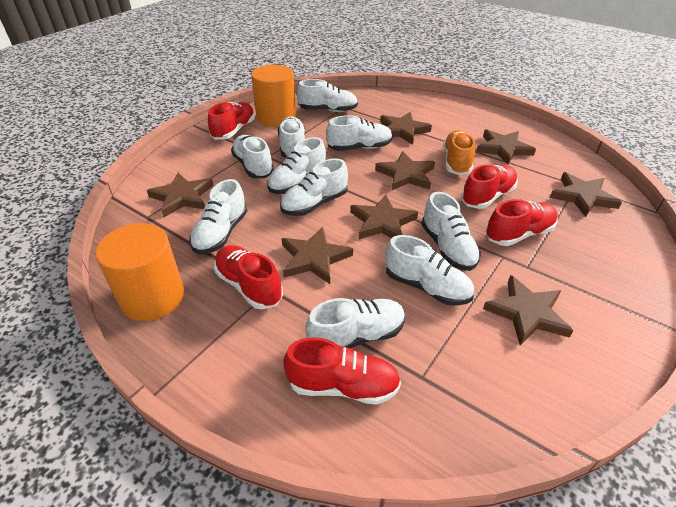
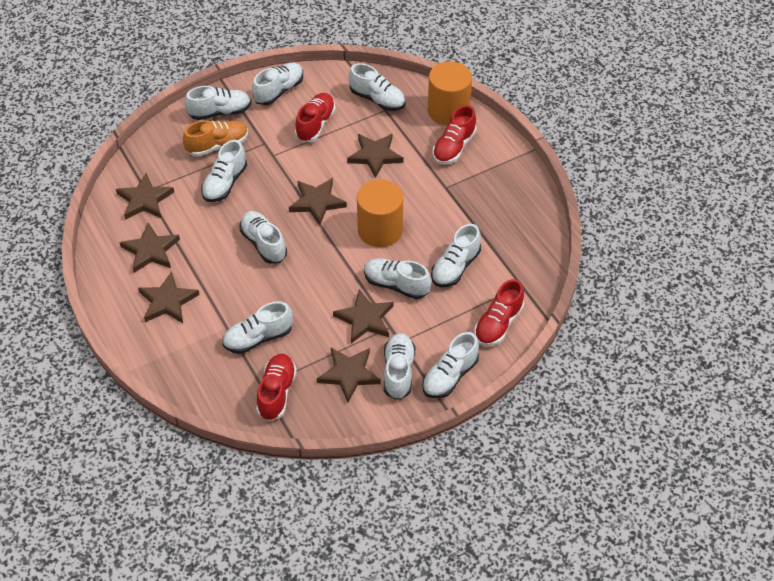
brown star: [147,172,214,217] [282,227,353,284] [350,195,418,239] [375,151,435,191] [380,112,432,145] [476,129,536,165] [483,275,573,345] [550,172,622,217] = 8 -> [116,173,174,220] [119,223,180,273] [138,271,200,323] [289,178,347,225] [317,348,381,402] [333,289,393,343] [347,134,404,178] = 7
red shoe: [208,102,255,140] [214,245,283,309] [283,338,401,405] [461,164,518,209] [486,199,558,246] = 5 -> [256,354,297,421] [295,93,336,142] [433,105,477,164] [474,279,524,346] = 4

